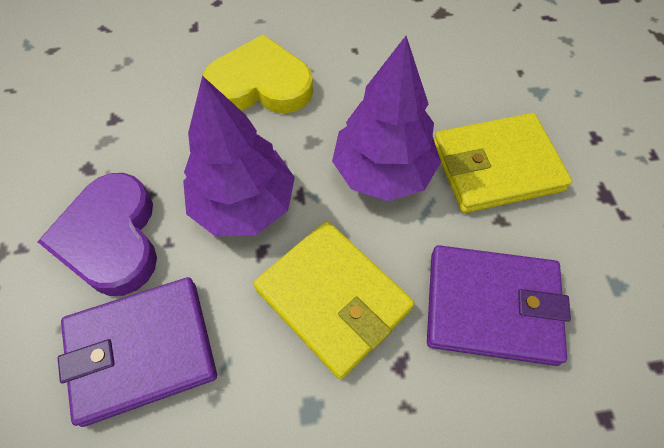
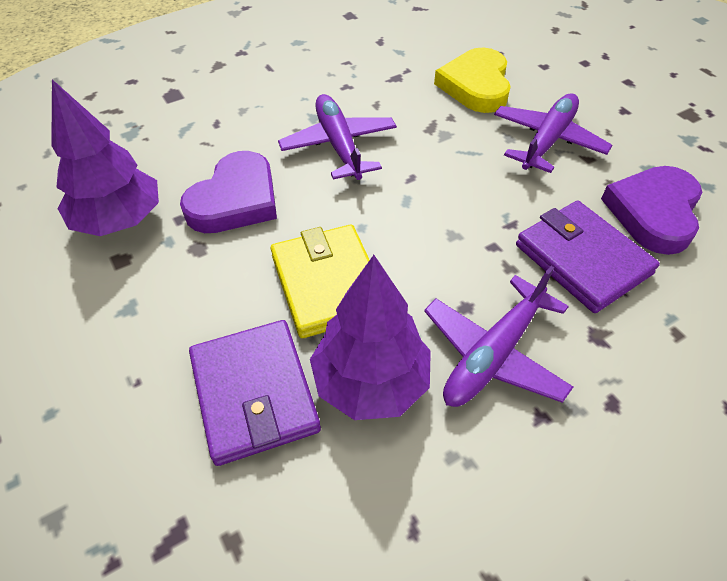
purple heart: [37,173,157,296] = 1 -> [180,151,277,233] [601,166,702,255] = 2
purple plane: none = 0 -> [278,94,397,180] [424,266,573,407] [494,93,612,173] = 3
yellow wallet: [253,221,414,379] [434,113,572,213] = 2 -> [271,225,369,338] = 1

